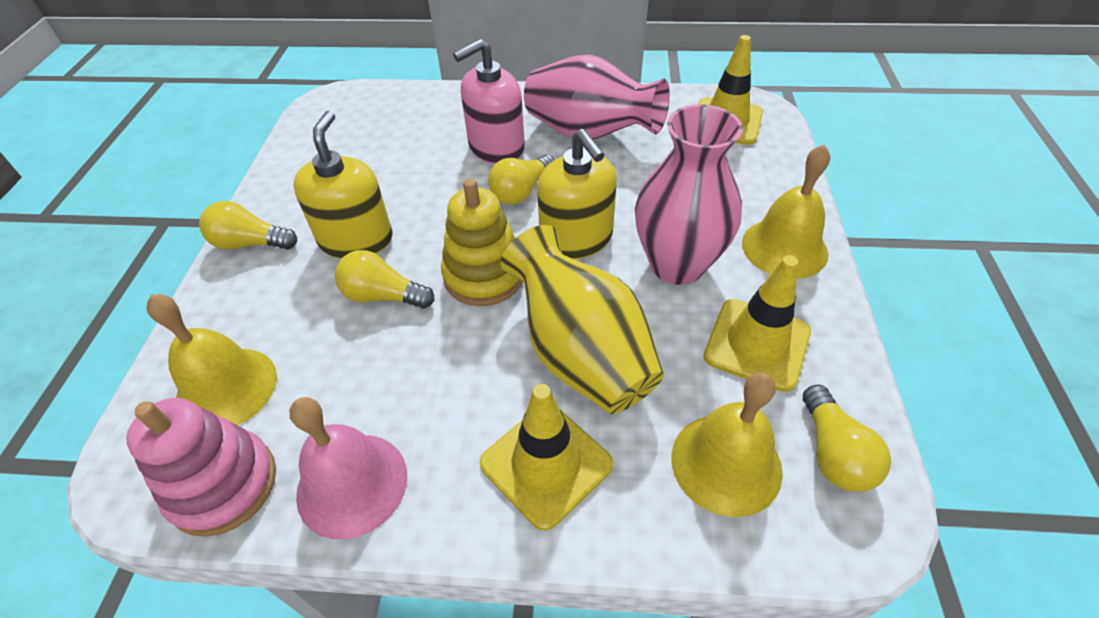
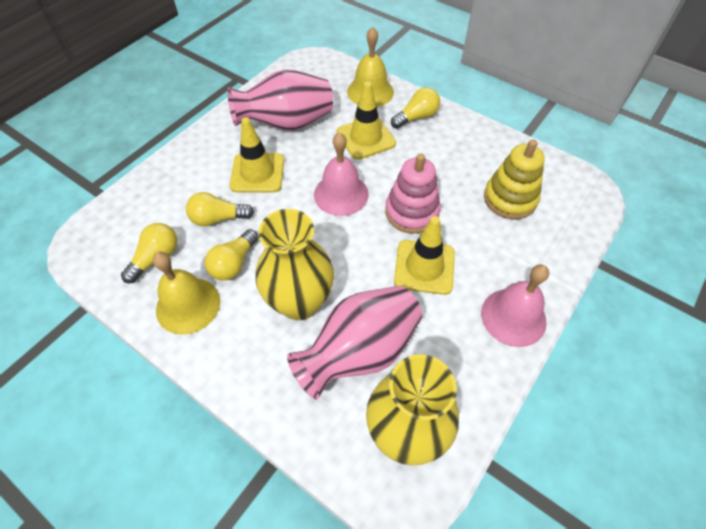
pink bell: [290,397,407,540] = 1 -> [314,132,369,216] [481,264,549,347] = 2
pink soap dispenser: [453,39,525,164] = 1 -> none = 0
yellow bell: [146,294,277,425] [672,373,783,517] [742,144,830,279] = 3 -> [153,252,220,334] [347,27,394,107] = 2
yellow soap dispenser: [293,111,393,259] [537,129,617,260] = 2 -> none = 0
yellow vase: [501,225,664,414] = 1 -> [255,209,334,320] [366,354,459,466] = 2

